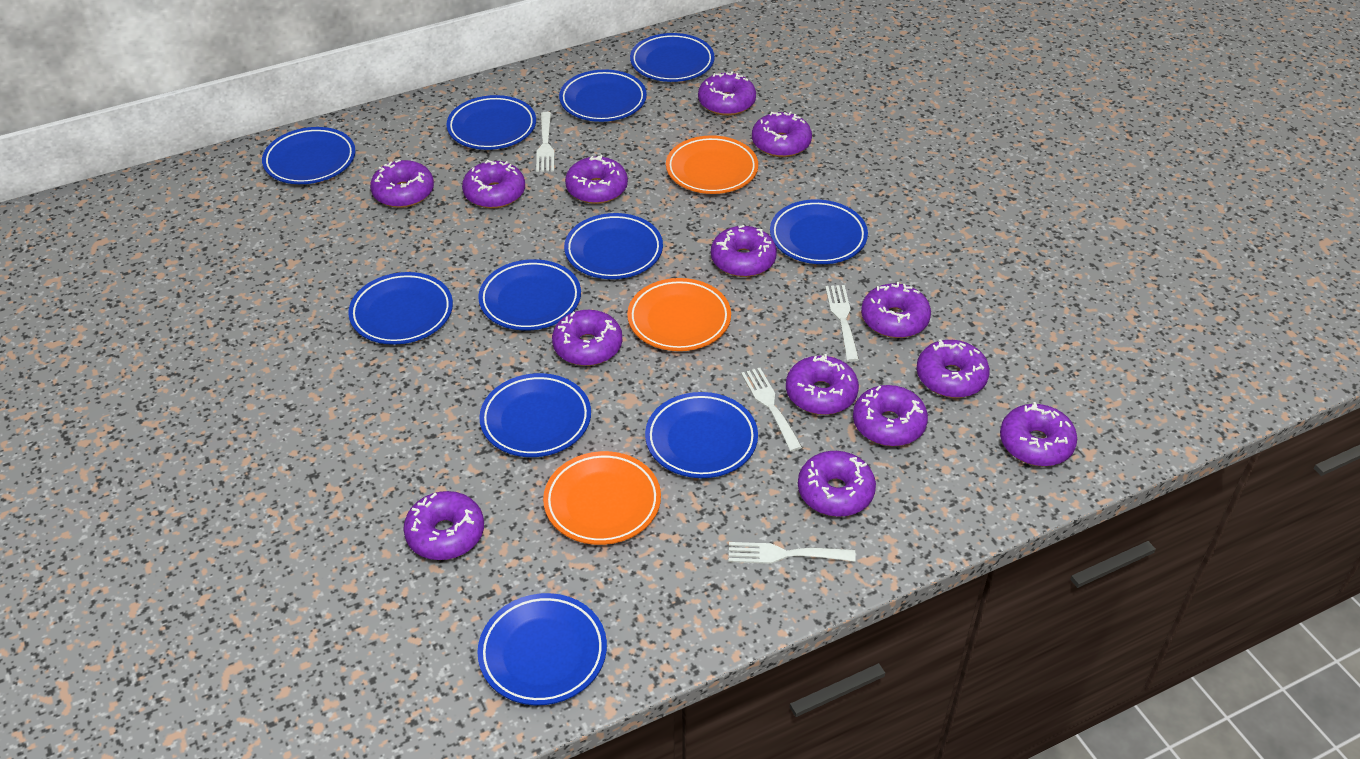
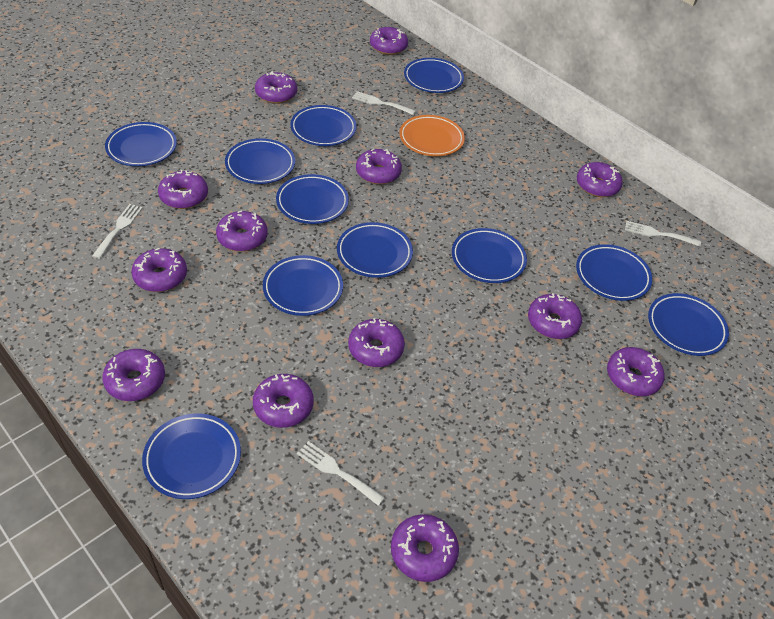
orange plate: [543,451,661,545] [627,278,731,351] [666,135,758,194] = 3 -> [399,115,465,156] = 1
purple donut: [370,159,434,208] [403,491,484,560] [462,160,525,209] [552,310,622,366] [565,155,628,204] [698,71,756,116] [711,225,777,277] [752,112,812,157] [786,354,859,415] [798,451,876,517] [853,385,928,446] [861,282,931,338] [916,339,990,398] [1000,402,1077,466] = 14 -> [102,349,165,401] [131,248,187,292] [158,170,208,209] [216,210,268,251] [253,374,313,428] [255,71,297,104] [348,318,405,367] [356,149,402,184] [370,27,408,55] [391,514,459,582] [528,293,582,339] [577,162,623,197] [607,347,665,396] = 13

